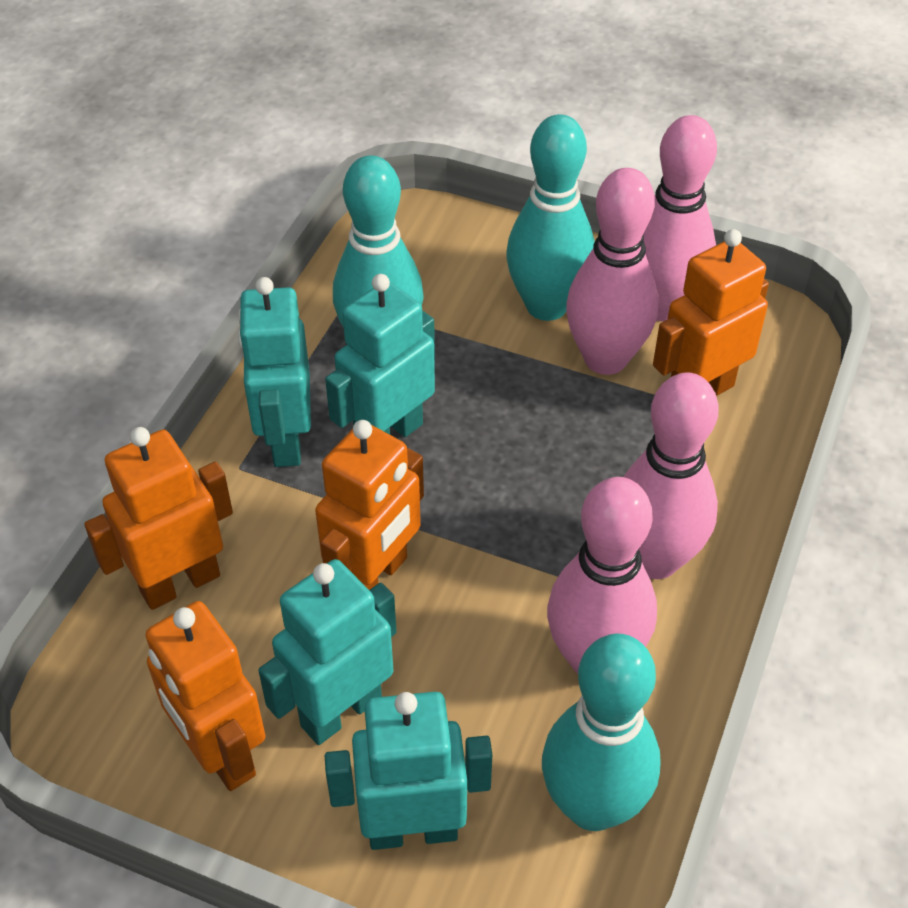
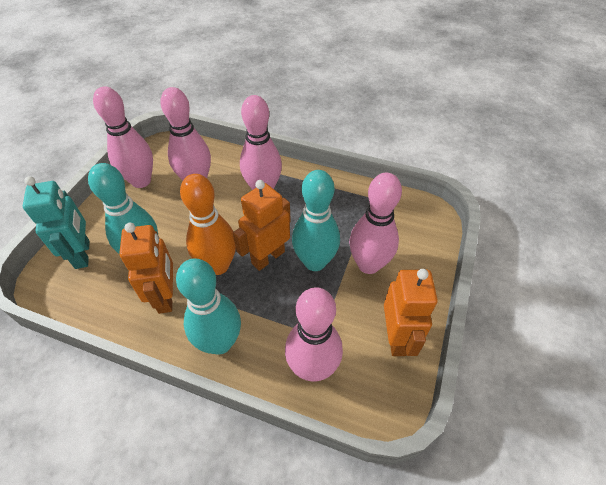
orange bowling pin: none = 0 -> [180,174,236,275] = 1
orange robot: [84,427,233,610] [146,601,266,791] [315,420,424,590] [653,229,769,396] = 4 -> [119,223,173,314] [233,180,291,271] [384,269,438,356] = 3
pink bowling pin: [547,477,657,674] [566,168,658,375] [624,372,719,579] [643,115,717,321] = 4 -> [93,86,153,188] [160,87,211,180] [240,95,282,190] [285,287,343,381] [349,173,402,274] = 5
turquoise robot: [238,277,311,467] [258,559,396,745] [325,274,435,437] [325,692,492,850] = 4 -> [23,176,90,269] = 1

